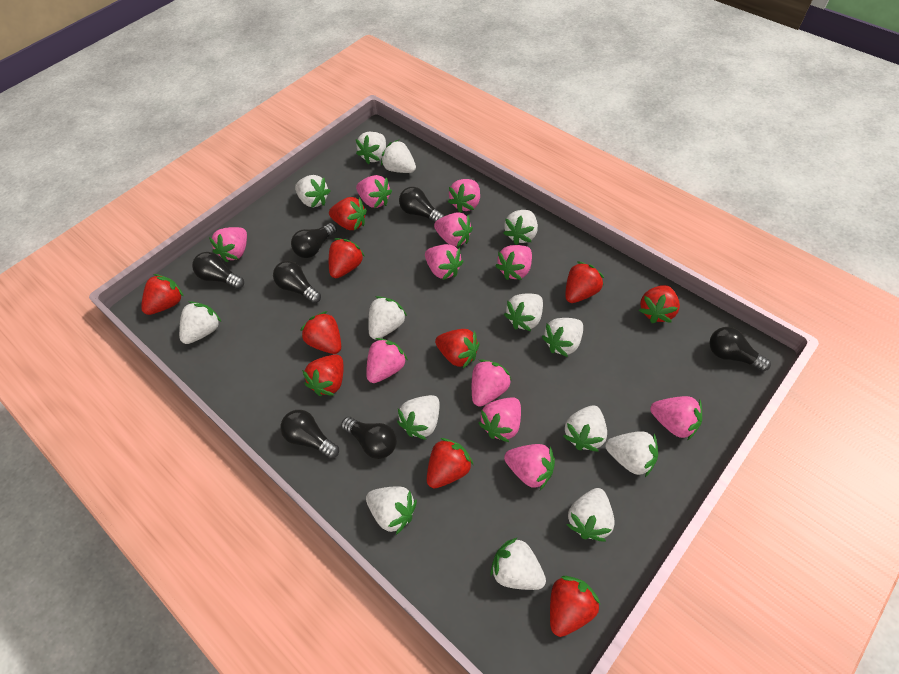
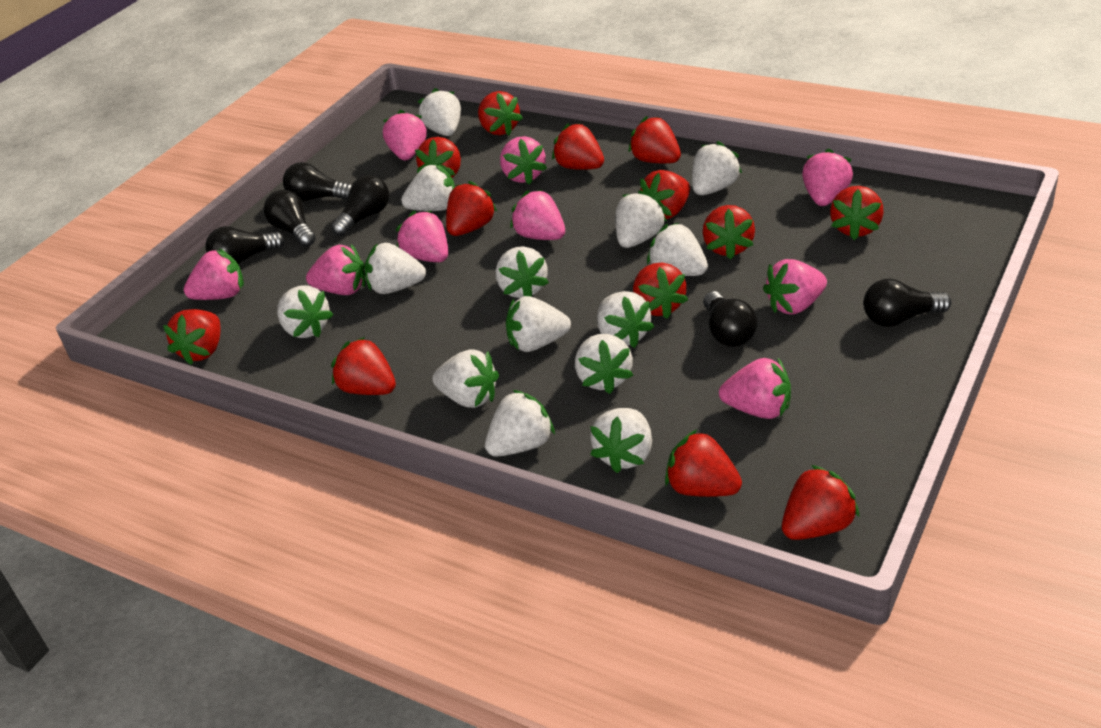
black light bulb: [192,252,244,289] [273,261,321,303] [280,410,339,458] [291,223,337,258] [341,417,397,459] [399,187,445,222] [709,327,771,371] = 7 -> [205,226,285,264] [264,190,316,247] [283,162,352,201] [331,175,389,236] [703,291,757,347] [863,279,951,327] = 6
pink strawberry: [209,227,247,262] [356,175,392,208] [366,338,408,383] [425,244,464,280] [434,212,473,247] [448,179,480,213] [472,359,512,407] [478,397,521,442] [496,245,532,280] [504,444,555,490] [650,396,702,441] = 11 -> [184,249,244,300] [306,244,365,295] [383,110,427,160] [396,211,448,262] [500,136,547,185] [510,190,565,240] [719,358,791,419] [763,259,827,315] [802,149,853,206] = 9
red strawberry: [141,274,184,315] [300,311,341,354] [302,355,343,396] [329,197,367,231] [329,238,365,278] [427,438,473,488] [435,329,479,368] [550,576,600,637] [565,261,604,303] [639,285,680,323] = 10 -> [163,309,220,365] [331,337,396,395] [415,137,461,178] [446,181,498,236] [478,91,523,135] [552,123,604,170] [628,116,681,163] [633,263,688,319] [640,170,690,219] [665,429,742,497] [703,205,755,260] [782,465,860,540] [830,186,884,240] = 13

